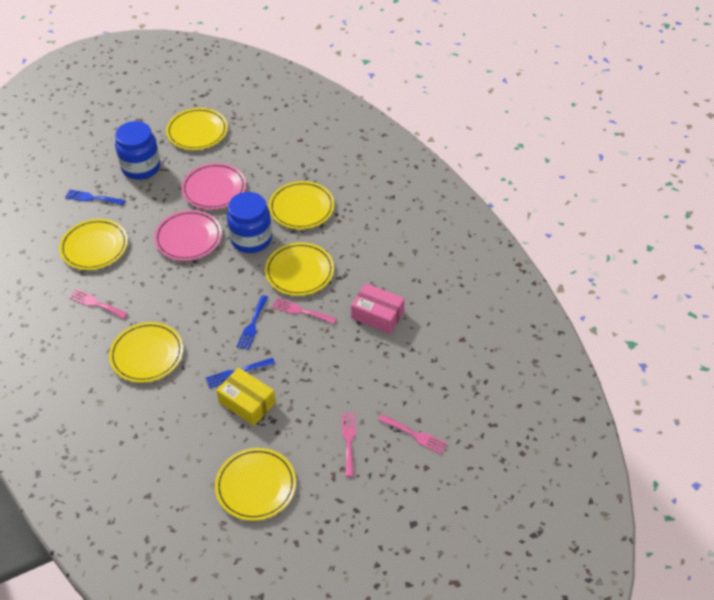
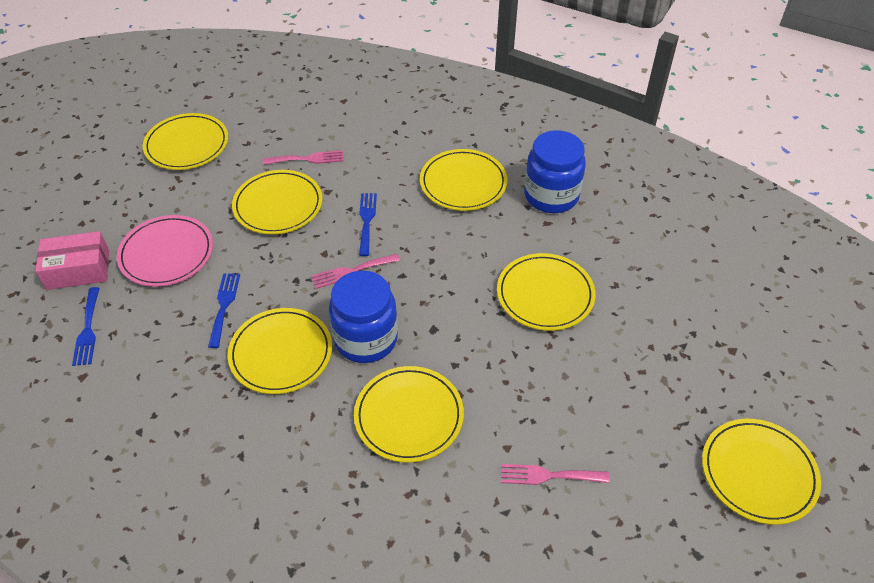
pink fork: [69,289,128,319] [272,298,337,324] [342,412,356,477] [378,414,447,454] = 4 -> [263,150,343,165] [311,254,400,289] [501,464,610,485] = 3
pink plate: [154,210,222,261] [181,163,246,210] = 2 -> [117,215,213,287] = 1
yellow box: [216,367,276,426] = 1 -> none = 0
yellow plate: [59,219,128,270] [109,322,183,383] [166,108,228,150] [215,448,296,521] [265,242,334,296] [269,181,334,229] = 6 -> [143,113,228,170] [228,308,332,394] [232,170,323,235] [354,366,464,463] [420,149,507,211] [497,253,596,331] [702,419,821,525] = 7

